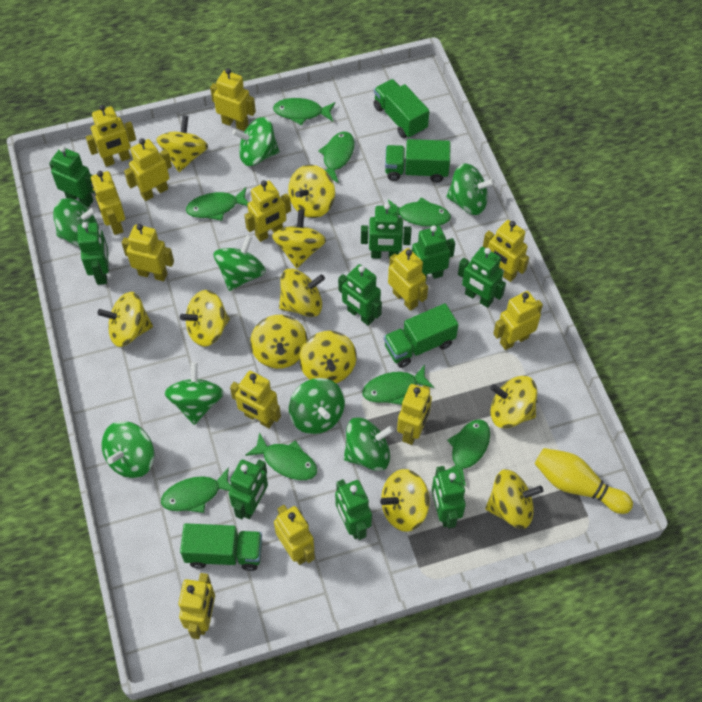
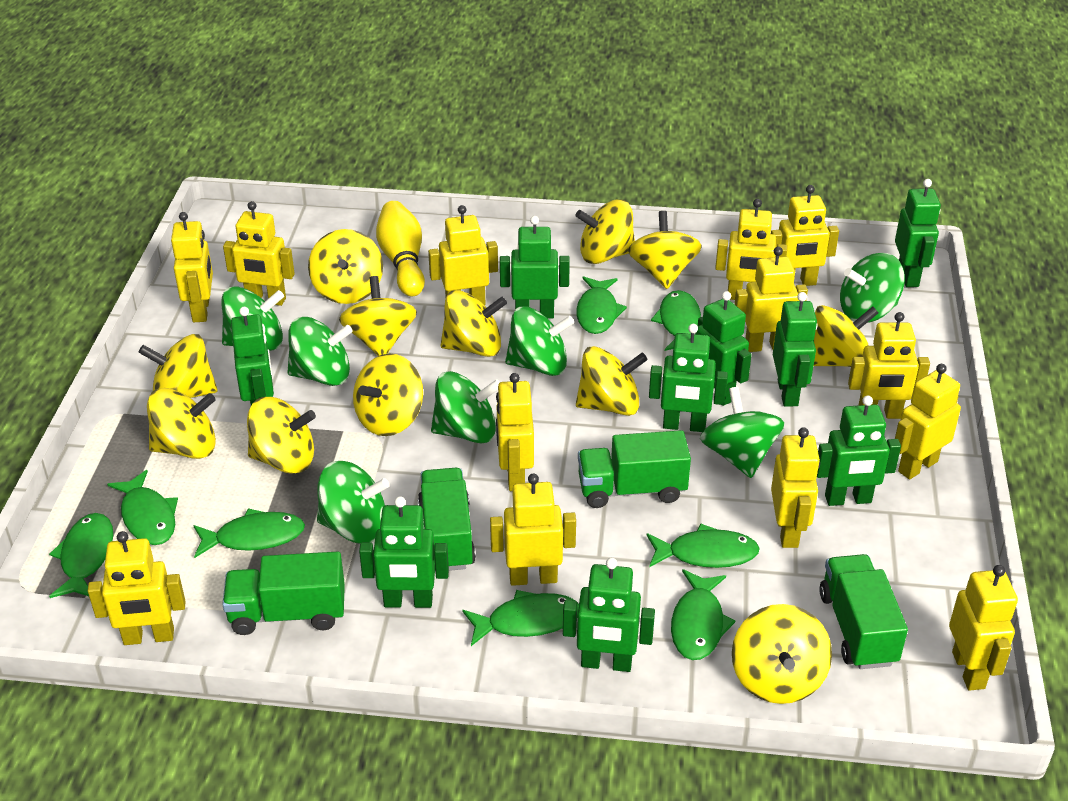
green spinning top: [53,198,97,247] [102,421,154,478] [164,362,224,425] [213,235,266,291] [232,117,279,166] [289,378,345,434] [344,417,394,471] [446,163,495,215] = 8 -> [222,286,284,351] [287,317,353,386] [317,461,389,544] [431,371,500,444] [505,307,574,376] [700,387,784,478] [840,253,905,323] = 7
yellow spinning top: [97,292,153,347] [156,116,208,172] [180,290,230,347] [250,315,308,369] [272,209,326,268] [279,269,325,317] [288,165,335,218] [299,331,357,383] [380,469,429,532] [485,469,543,529] [490,376,537,428] = 11 -> [138,334,218,398] [147,388,216,459] [247,397,316,474] [308,229,383,304] [339,276,417,356] [353,353,423,436] [441,290,507,357] [575,199,635,264] [576,346,648,416] [628,211,702,289] [732,604,832,704] [814,305,878,367] = 12

